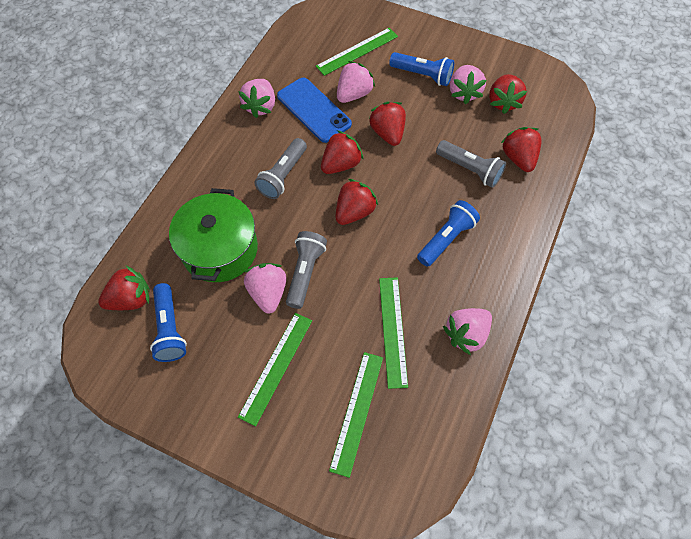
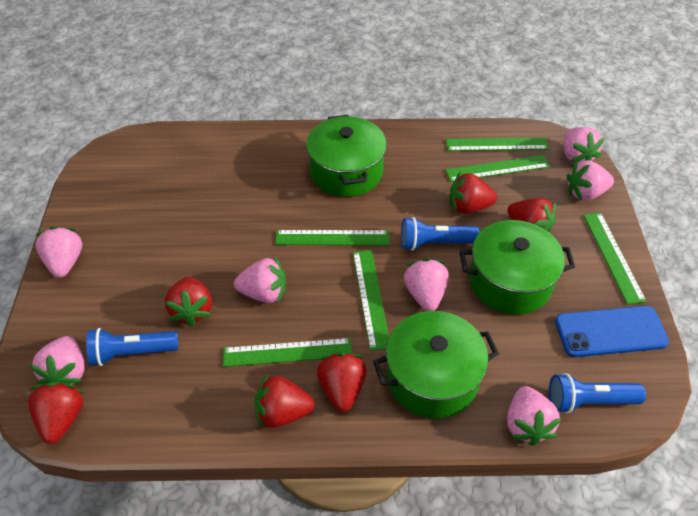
green pot: [169,188,258,282] = 1 -> [306,115,387,197] [373,311,499,419] [460,220,575,315] = 3
green ruler: [238,313,312,426] [316,28,398,76] [329,352,383,478] [379,277,408,389] = 4 -> [223,338,352,367] [275,230,389,245] [353,250,389,351] [446,137,549,151] [446,155,550,182] [583,213,646,304] = 6
grey flashlight: [254,138,307,199] [286,231,327,309] [436,140,506,188] = 3 -> none = 0
pink strawberry: [238,79,275,118] [244,263,287,313] [337,61,375,103] [443,308,492,355] [450,65,486,104] = 5 -> [30,336,85,385] [35,226,82,278] [234,257,286,303] [404,258,449,311] [507,386,562,446] [563,127,605,164] [566,160,614,201] = 7

